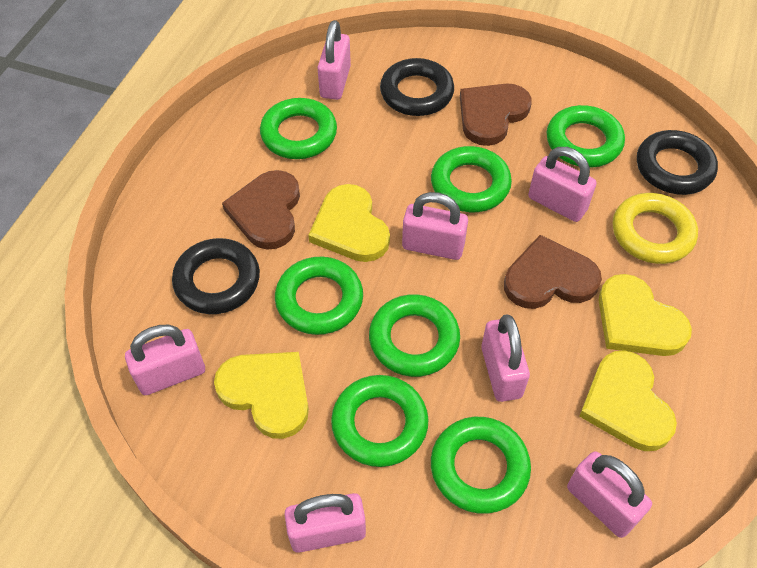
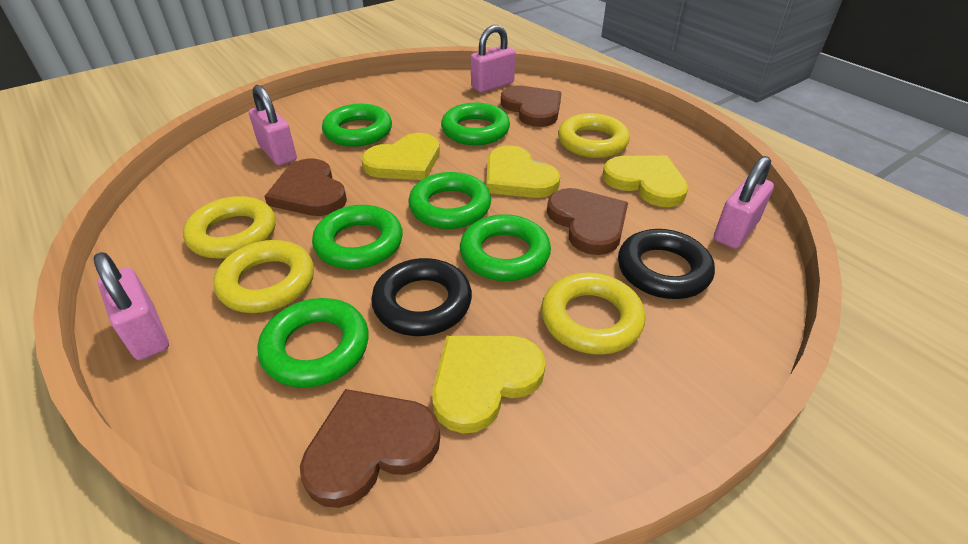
black ring: [172,238,260,314] [380,58,454,116] [637,130,718,195] = 3 -> [371,258,472,336] [618,229,715,299] = 2
brown heart: [222,170,300,250] [460,83,532,146] [504,235,602,309] = 3 -> [264,158,347,216] [300,389,440,508] [501,86,561,127] [547,188,628,255] = 4
green ring: [260,98,337,159] [275,257,363,335] [331,375,428,467] [369,294,460,377] [431,146,512,212] [431,417,531,514] [546,105,625,168] = 7 -> [258,298,368,388] [312,205,403,269] [322,104,392,147] [409,172,491,229] [441,102,510,145] [460,214,551,281] = 6
pink padlock: [125,325,205,395] [284,493,366,553] [317,20,351,100] [402,192,468,260] [481,315,530,402] [528,147,597,222] [567,451,652,538] = 7 -> [93,252,169,360] [249,85,297,166] [471,25,515,93] [714,156,774,249] = 4
yellow ring: [613,193,698,264] = 1 -> [183,196,276,259] [213,240,314,313] [541,273,645,355] [558,113,630,158] = 4

